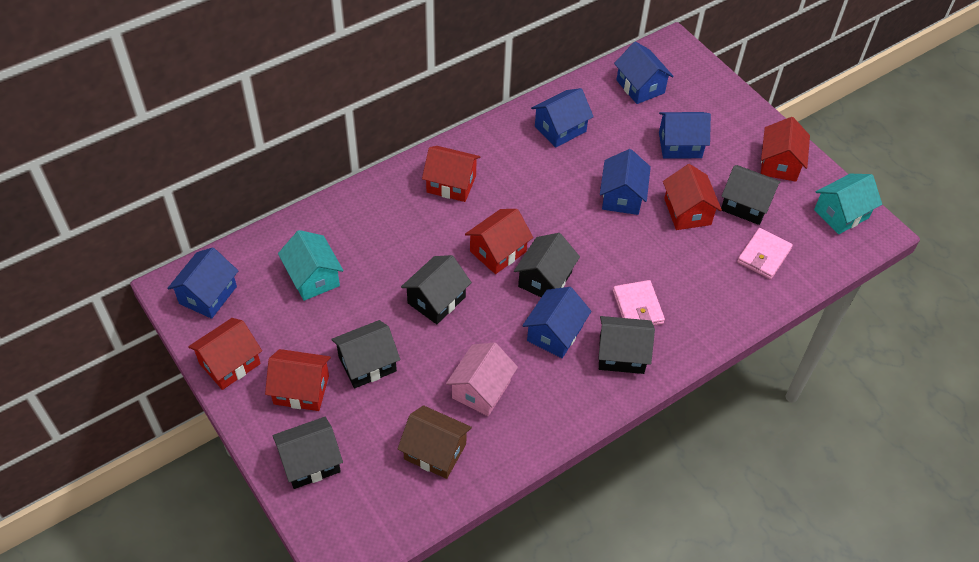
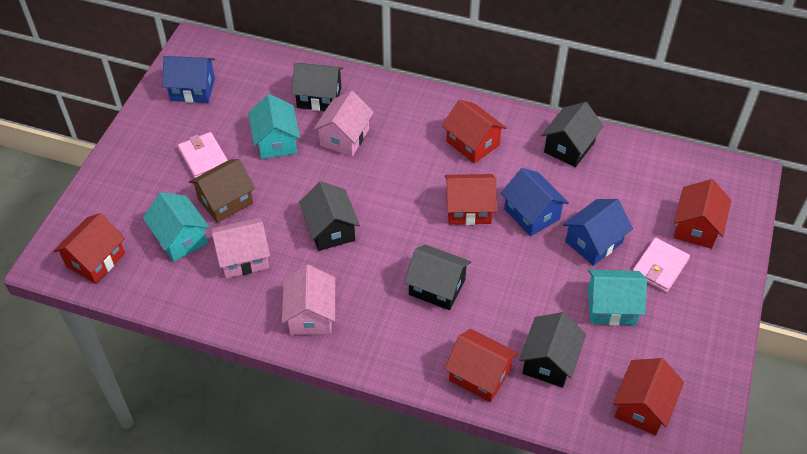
black house: [272,417,343,489] [331,320,400,389] [401,255,472,324] [514,233,580,297] [598,316,655,374] [721,165,781,225] = 6 -> [291,63,344,111] [299,181,360,251] [404,245,471,310] [519,312,586,388] [541,102,604,167] = 5
blue house: [167,247,238,319] [522,287,592,358] [531,88,594,148] [600,149,651,215] [614,41,674,104] [659,112,711,159] = 6 -> [163,56,215,103] [501,168,569,236] [563,199,633,266] = 3
pink house: [446,342,518,416] = 1 -> [211,218,270,278] [282,265,335,335] [313,91,374,156] = 3
turquoise house: [278,230,344,301] [814,174,882,234] = 2 -> [143,192,210,262] [248,94,300,159] [588,270,647,325] = 3

